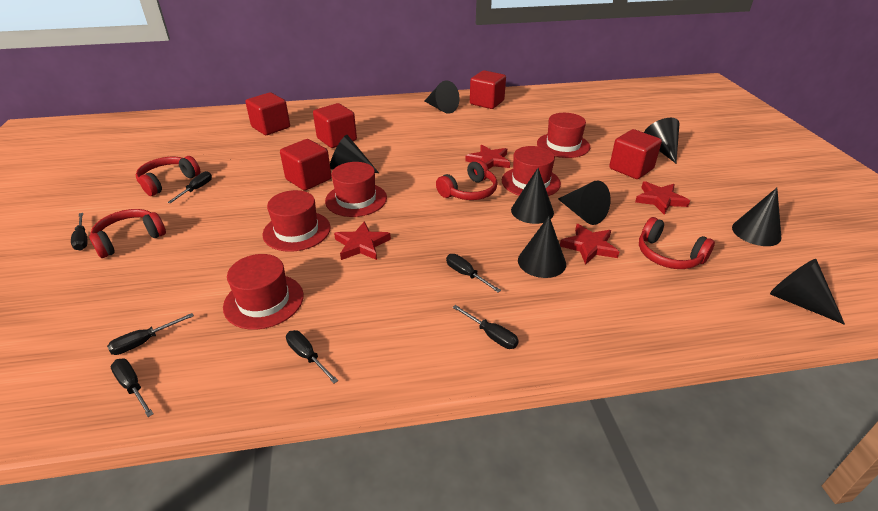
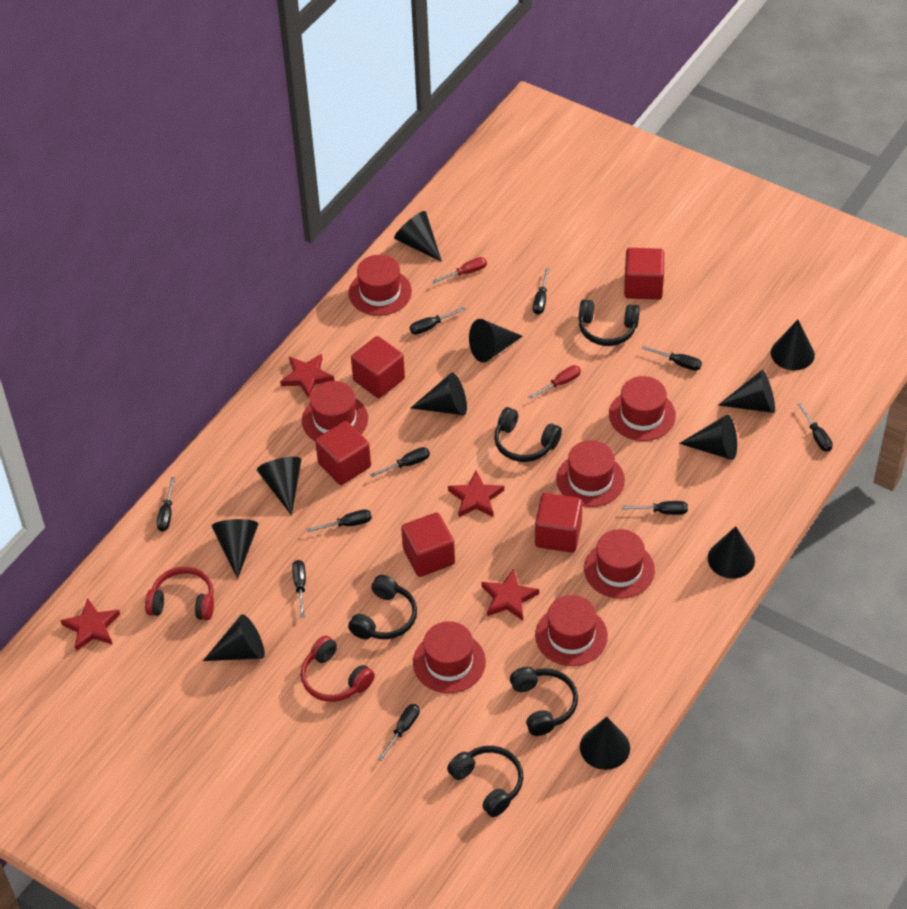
black cone: [330,135,379,173] [424,81,460,114] [511,168,554,224] [518,216,566,278] [558,181,611,225] [644,118,679,163] [732,188,781,246] [770,259,845,325] = 8 -> [203,614,265,661] [212,519,259,579] [257,457,301,516] [394,211,442,262] [411,372,467,415] [469,319,523,363] [580,717,630,770] [679,415,737,460] [708,526,755,579] [718,370,775,413] [771,320,815,370] = 11
black headphones: none = 0 -> [348,575,417,639] [447,746,523,817] [494,407,562,462] [510,667,578,736] [579,299,640,346] = 5
black screwdriver: [71,213,87,250] [107,313,194,355] [110,359,154,417] [167,171,212,203] [286,330,338,383] [446,254,501,292] [452,305,519,349] = 7 -> [156,477,175,531] [292,560,306,617] [307,509,372,532] [370,447,430,477] [378,704,420,761] [410,307,466,335] [533,268,549,315] [622,501,688,515] [642,346,702,371] [797,403,833,452] = 10
red hat: [223,254,304,330] [262,190,331,252] [325,162,387,217] [502,146,561,196] [537,113,590,158] = 5 -> [302,381,368,441] [349,255,412,316] [413,621,486,693] [535,595,608,666] [556,440,625,507] [584,529,655,599] [609,376,676,441] = 7
red headphones: [89,209,166,258] [136,156,200,196] [436,160,497,200] [639,217,715,269] = 4 -> [145,567,214,620] [301,636,375,702] = 2
red screwdriver: none = 0 -> [432,257,487,283] [529,365,581,399] = 2

